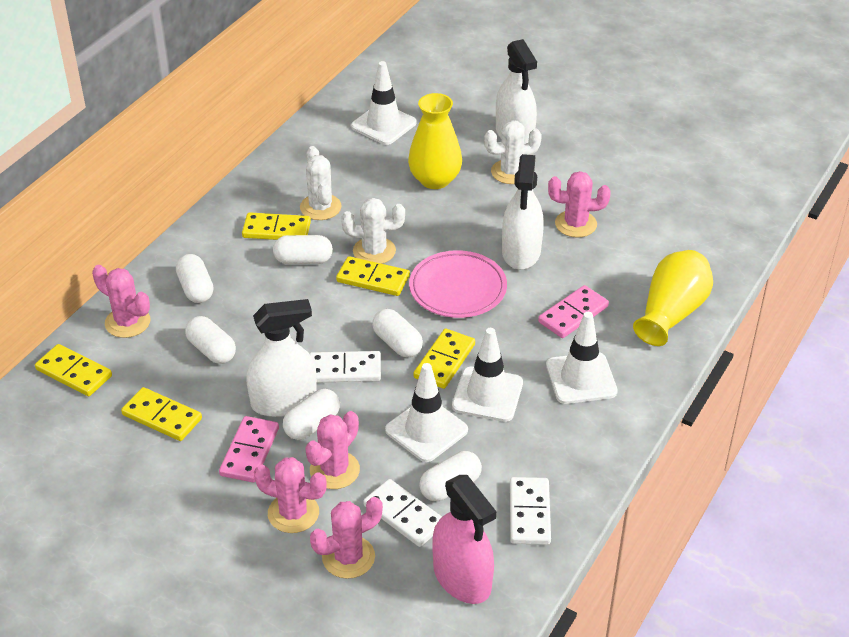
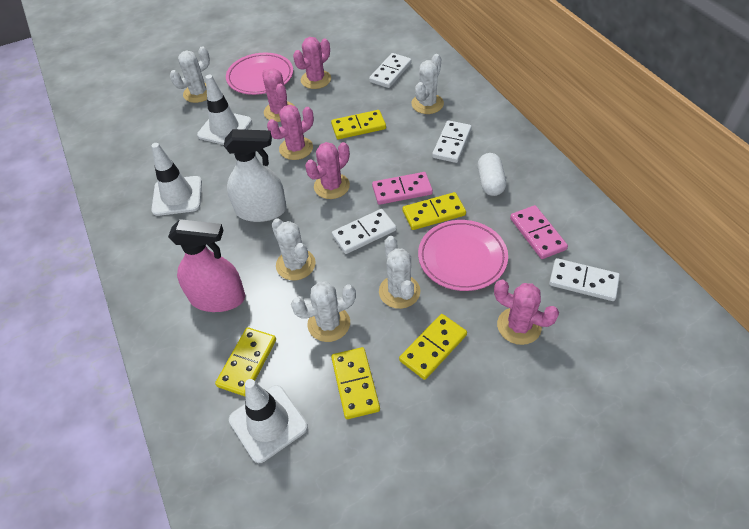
pink plate: [409,250,507,318] = 1 -> [226,53,293,95] [418,220,508,291] = 2
white cactus: [300,146,342,220] [341,198,405,264] [484,120,542,184] = 3 -> [170,46,210,103] [271,218,316,280] [291,281,356,342] [379,236,420,309] [411,54,444,114] = 5
white capsule: [176,254,213,303] [185,316,236,364] [273,235,333,264] [283,389,340,440] [372,309,423,357] [419,451,482,501] = 6 -> [478,153,506,196] = 1
white domino: [310,351,381,383] [363,479,442,547] [510,477,551,545] = 3 -> [332,209,396,254] [369,53,412,88] [432,120,472,163] [549,258,620,301] = 4
white spray bottle: [246,299,317,417] [496,39,537,144] [502,154,544,270] = 3 -> [224,129,287,222] = 1
white traffic cone: [351,61,417,145] [385,363,468,462] [452,328,523,422] [546,312,618,404] = 4 -> [151,143,202,216] [197,75,252,145] [229,379,308,463] = 3
yellow vase: [408,93,462,189] [633,250,713,346] = 2 -> none = 0

